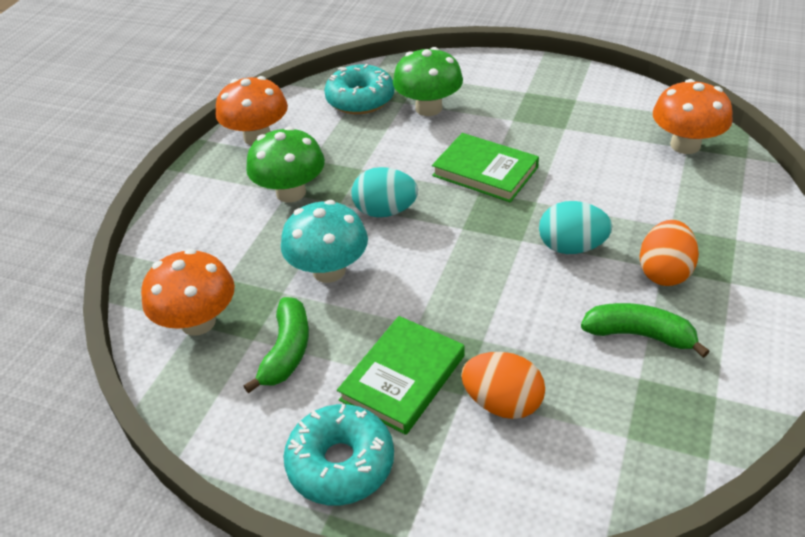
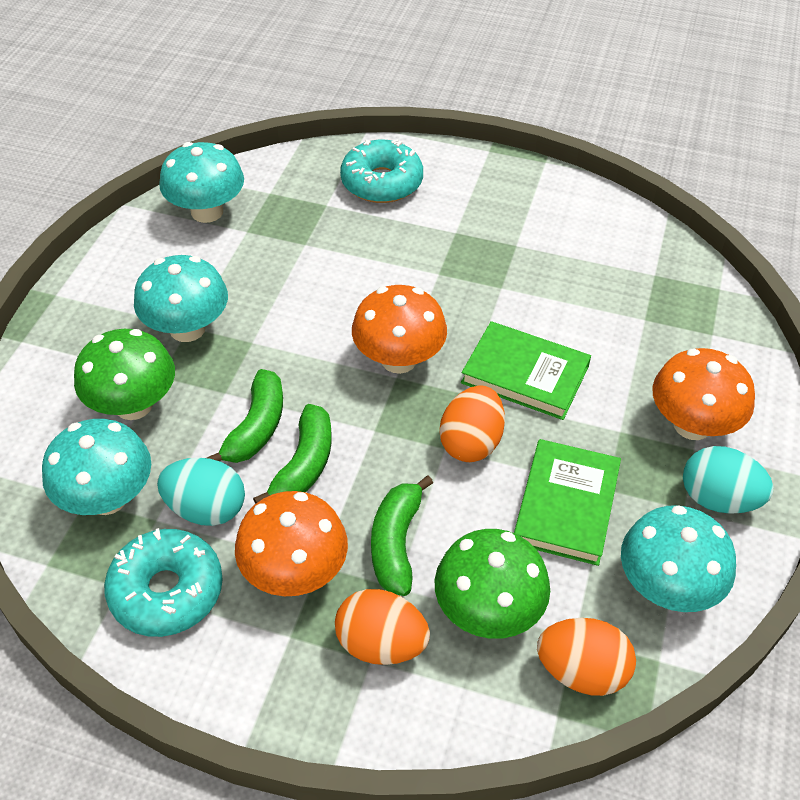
green banana: [243,297,309,394] [581,303,710,358] = 2 -> [207,369,283,463] [253,404,332,504] [371,476,433,596] = 3
orange egg: [461,352,545,419] [640,220,699,286] = 2 -> [335,589,430,665] [440,385,505,462] [537,618,636,696] = 3
turquoise mushroom: [281,200,368,283] = 1 -> [42,419,151,515] [134,255,228,342] [159,142,244,223] [621,505,736,612] = 4

